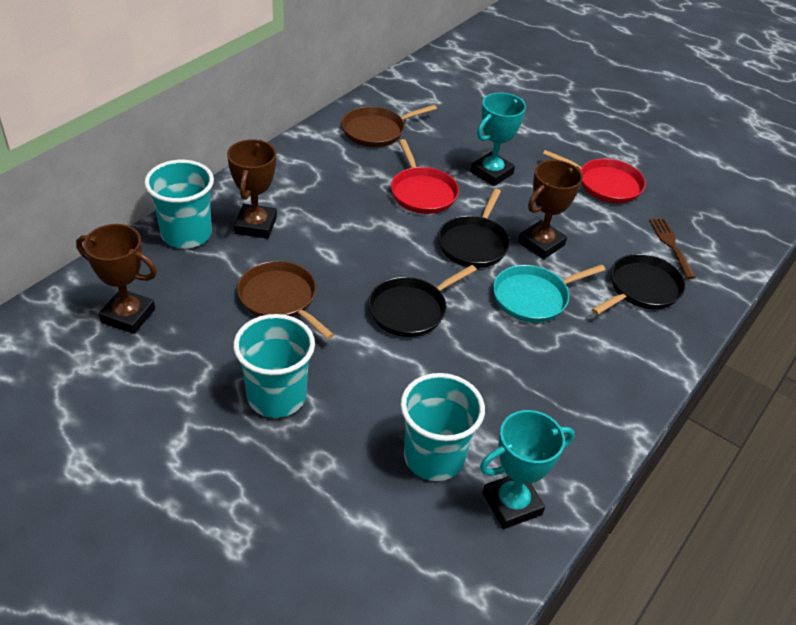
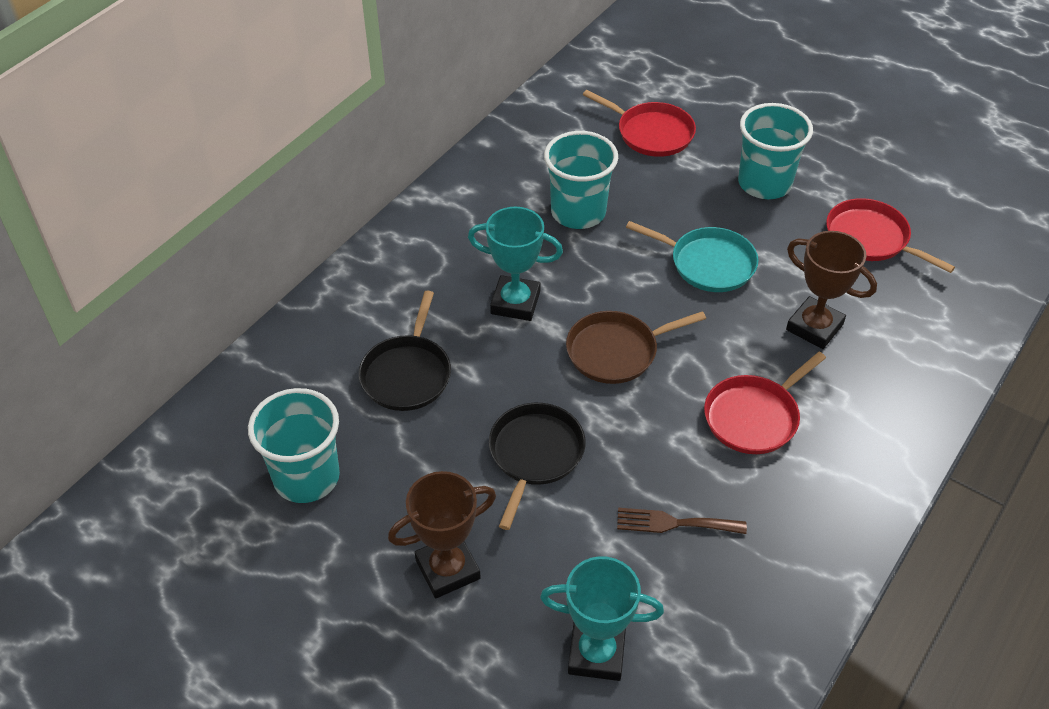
black pan: [368,265,477,337] [438,189,510,268] [592,254,686,315] = 3 -> [359,290,451,411] [489,403,586,530] = 2
brown pan: [237,261,334,339] [342,105,437,147] = 2 -> [566,311,706,384] = 1
brown trophy: [76,224,157,334] [227,139,277,239] [518,160,583,259] = 3 -> [388,471,496,598] [786,231,877,349] = 2
red pan: [391,139,459,214] [543,150,646,203] = 2 -> [583,90,696,157] [704,352,826,454] [826,198,955,273] = 3

